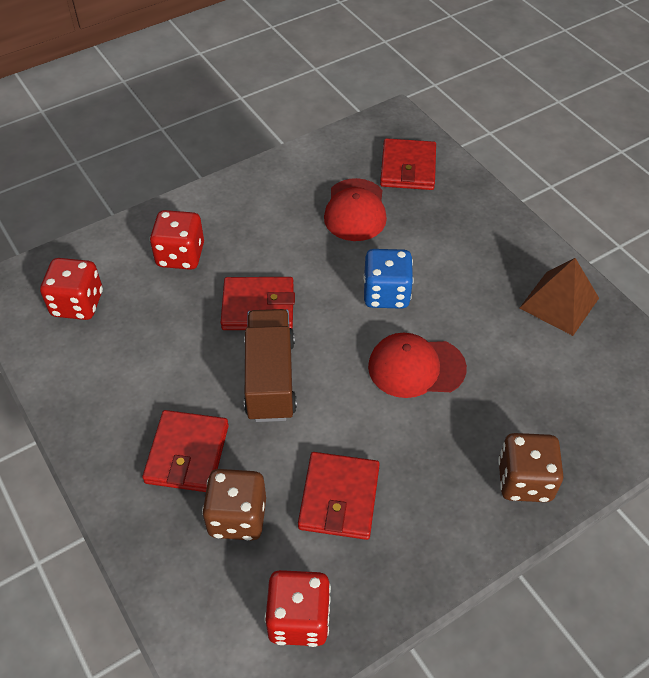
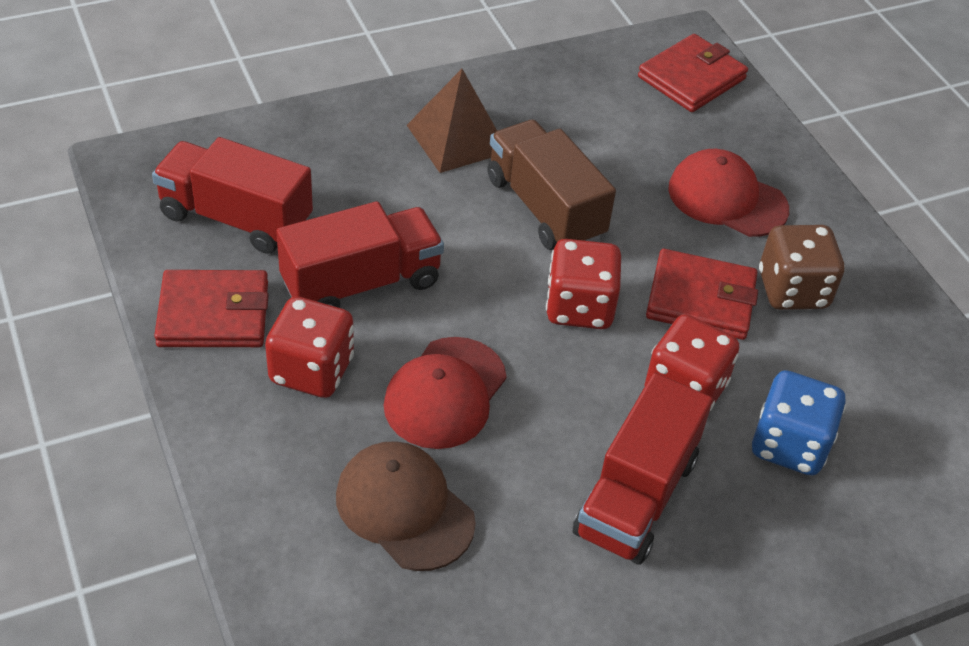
brown cap: none = 0 -> [336,441,476,571] = 1
brown dice: [202,469,266,540] [498,433,564,502] = 2 -> [759,225,845,310] = 1
red truck: none = 0 -> [152,137,313,254] [276,201,444,308] [573,373,713,565] = 3
red wallet: [142,410,229,492] [221,277,295,330] [298,452,380,540] [380,138,436,190] = 4 -> [154,270,269,347] [638,34,748,112] [646,249,758,340] = 3

